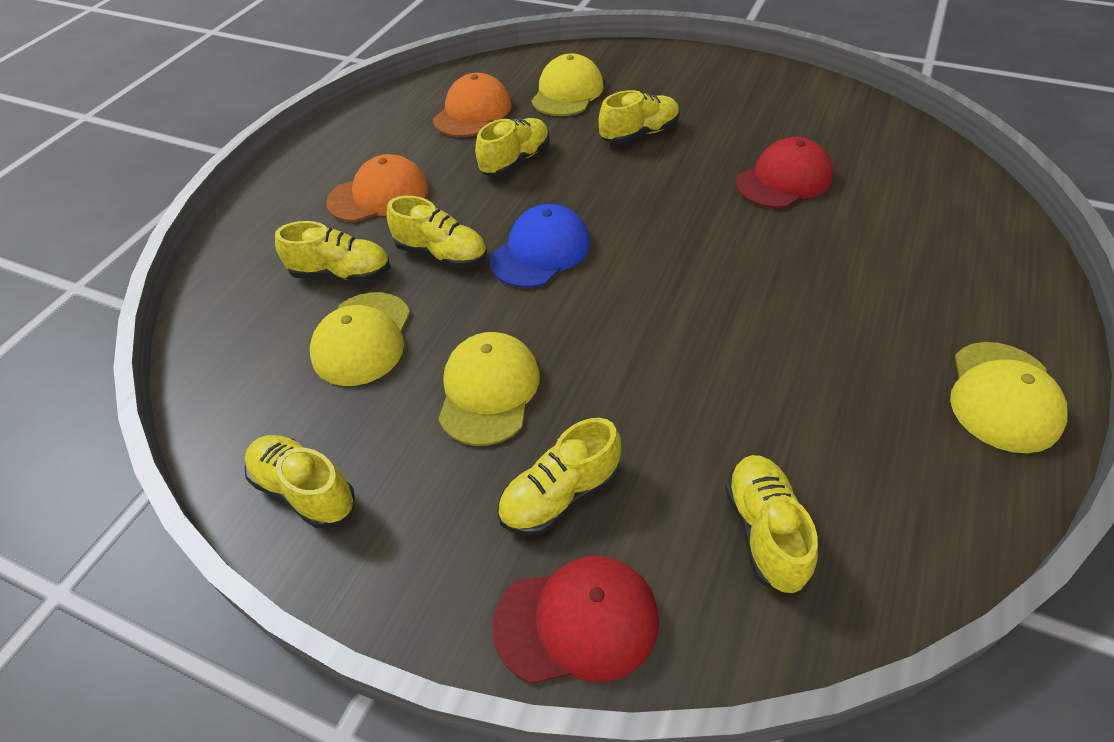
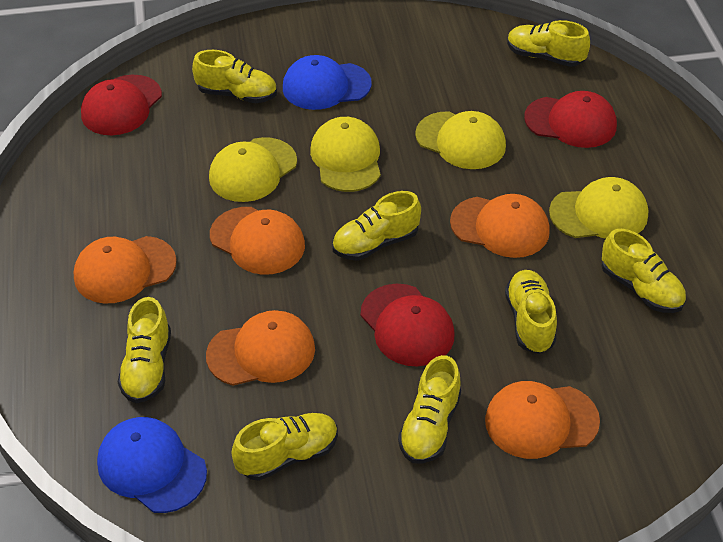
blue cap: [489,204,590,288] = 1 -> [97,417,207,513] [283,55,372,110] = 2
orange cap: [326,154,428,222] [433,73,512,137] = 2 -> [73,236,177,303] [206,310,315,386] [210,207,305,275] [450,194,550,258] [485,381,600,459] = 5
red cap: [492,556,659,684] [735,137,833,208] = 2 -> [81,75,162,135] [361,284,455,367] [524,91,617,148] = 3
yellow shoe: [245,435,355,528] [275,221,390,282] [387,196,487,268] [475,118,550,176] [497,418,621,536] [599,90,680,144] [725,455,818,593] = 7 -> [118,297,171,403] [192,50,277,103] [231,413,338,481] [332,191,421,261] [398,355,461,464] [505,270,557,354] [507,20,590,67] [602,229,686,313] = 8

